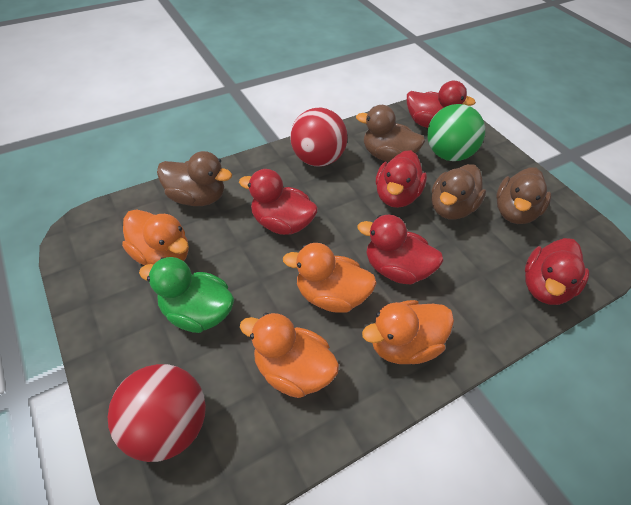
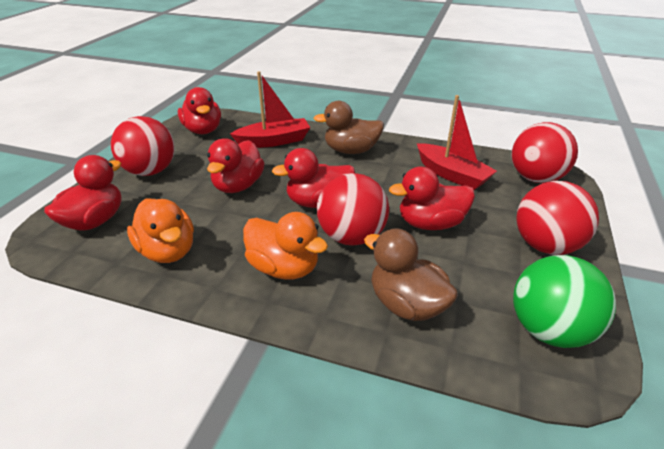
brown duck: [157,151,232,206] [356,105,425,162] [432,164,486,220] [496,168,551,224] = 4 -> [313,101,384,154] [364,229,458,321] = 2
green duck: [139,257,234,333] = 1 -> none = 0
orange duck: [122,209,189,265] [240,313,339,398] [283,243,377,313] [362,300,454,364] = 4 -> [127,199,194,263] [243,212,328,280] = 2
red ball: [108,364,206,462] [290,108,347,166] = 2 -> [111,116,175,176] [317,173,389,246] [511,122,578,183] [516,181,599,255] = 4
red boat: none = 0 -> [230,71,310,148] [417,95,497,190] = 2

